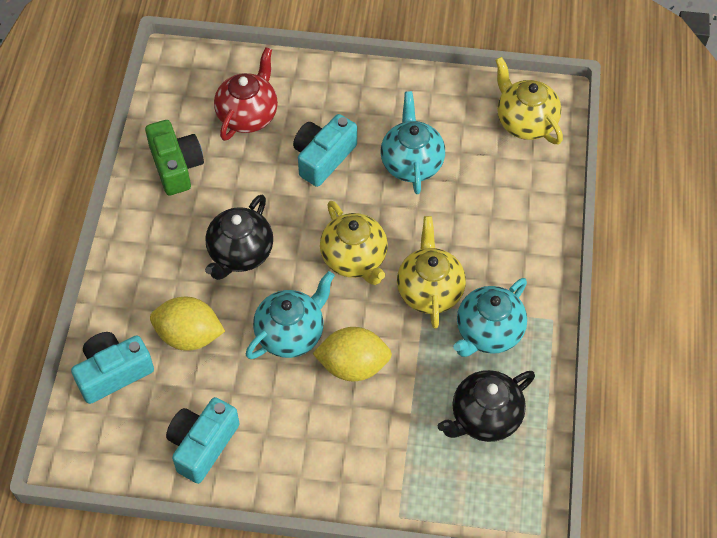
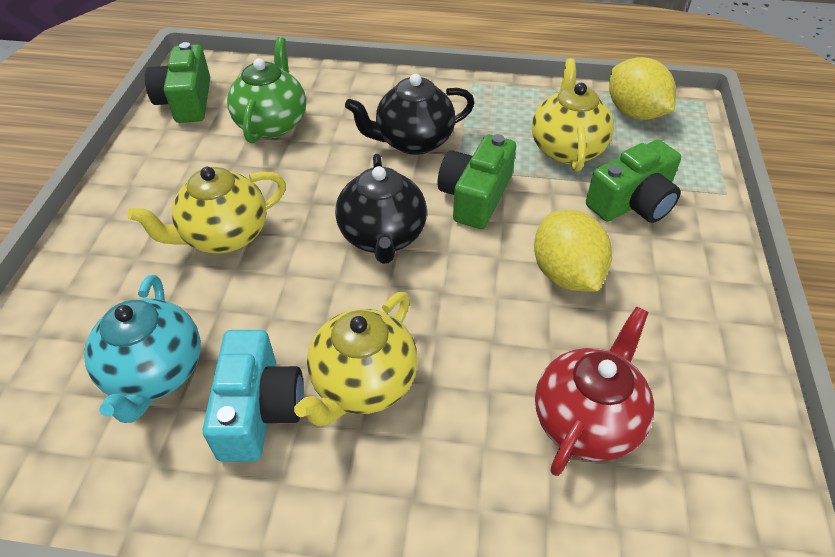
green camera: [145,120,204,195] = 1 -> [145,42,210,123] [438,134,516,229] [586,139,681,223] = 3
green teapot: none = 0 -> [227,37,306,143] = 1
turquoise camera: [71,332,154,404] [166,397,240,484] [293,114,357,187] = 3 -> [203,330,304,462] = 1
turquoise teapot: [246,271,335,359] [380,91,445,194] [453,278,527,357] = 3 -> [84,275,201,423] = 1

